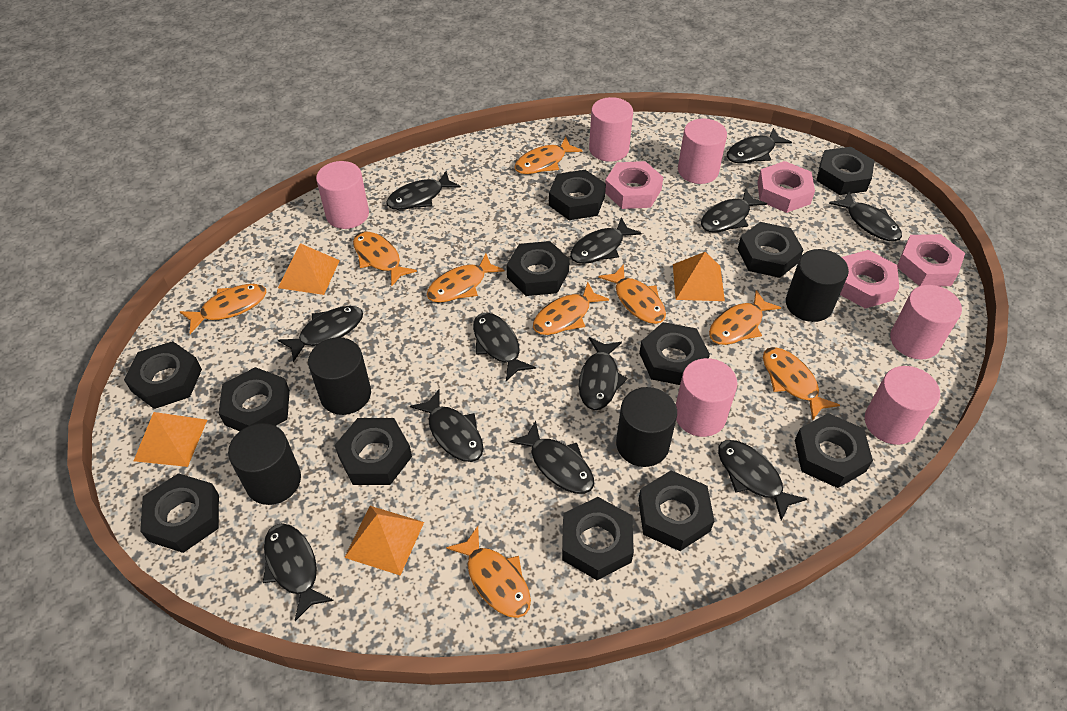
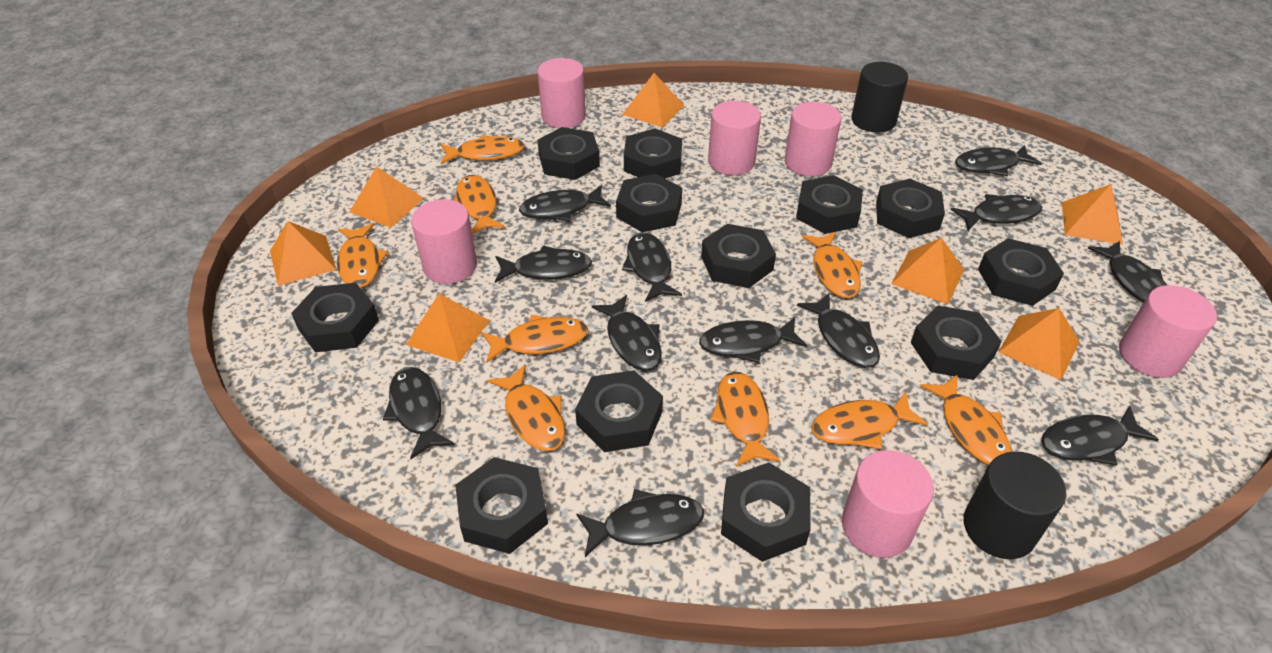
black cylinder: [228,423,301,505] [308,337,371,415] [616,387,677,467] [786,249,849,322] = 4 -> [851,62,908,133] [964,451,1066,559] = 2
orange pyramid: [134,412,207,467] [278,243,340,295] [344,506,424,576] [673,252,725,301] = 4 -> [270,221,336,286] [349,166,424,228] [406,293,490,362] [622,73,684,128] [891,238,964,304] [998,308,1080,380] [1062,184,1123,245] = 7
pink nut: [605,161,663,209] [757,161,815,213] [840,250,899,309] [897,234,965,286] = 4 -> none = 0

